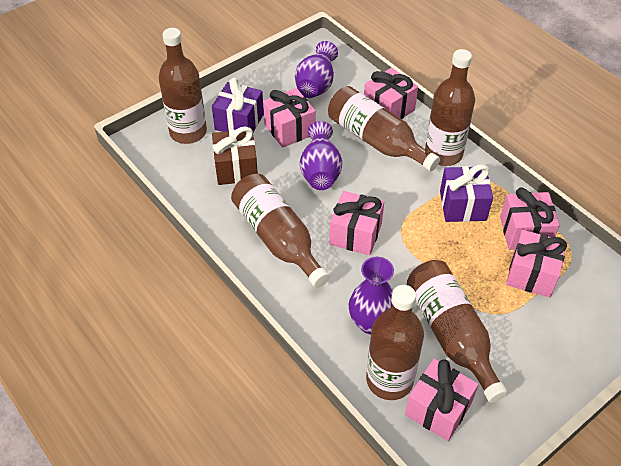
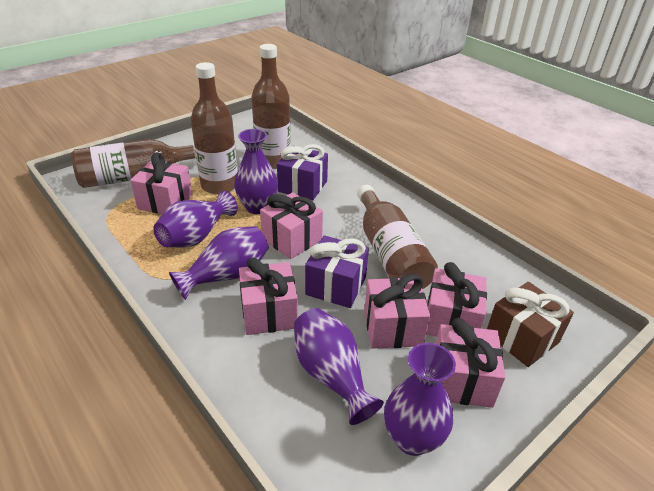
brown bottle: [159,28,207,144] [231,174,329,288] [328,86,440,171] [366,285,424,400] [407,260,508,403] [425,49,475,166] = 6 -> [71,139,196,188] [191,62,238,195] [251,44,291,169] [357,185,438,289] = 4
purple vase: [295,41,338,98] [300,121,342,190] [349,257,394,334] = 3 -> [153,191,238,248] [169,226,269,300] [234,129,278,214] [294,308,384,425] [384,343,456,456] = 5

